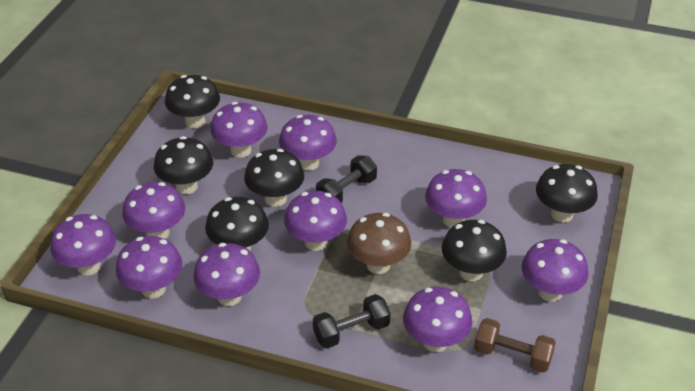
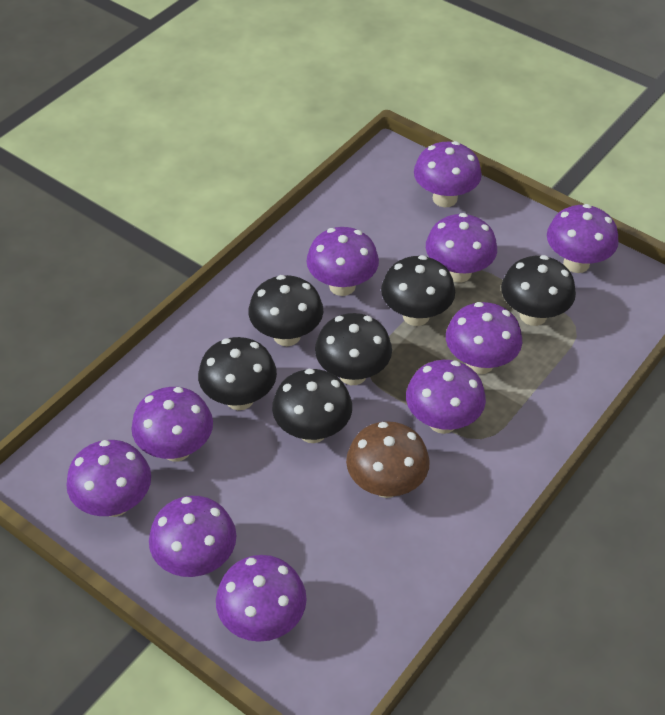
black dumbbell: [313,294,390,348] [316,155,377,203] = 2 -> none = 0
brown dumbbell: [474,318,556,372] = 1 -> none = 0

